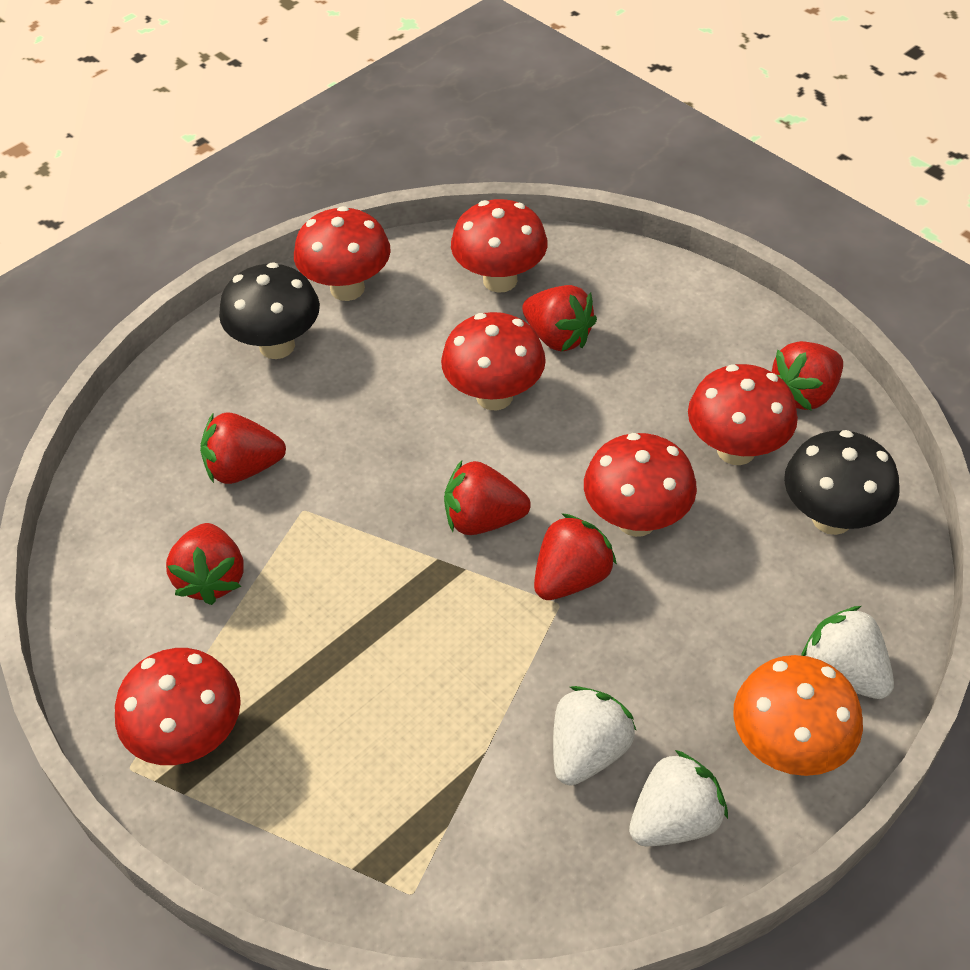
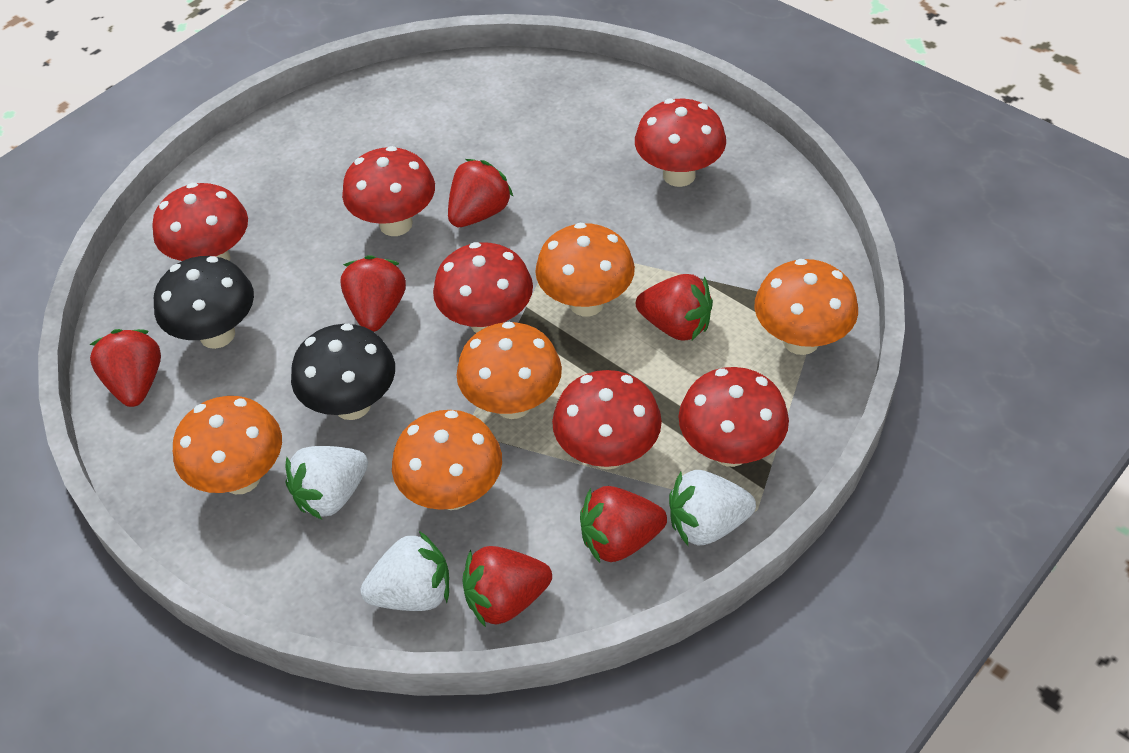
orange mushroom: [733,655,863,776] = 1 -> [173,396,282,494] [392,410,502,510] [457,322,562,419] [535,223,635,317] [755,259,858,355] = 5

